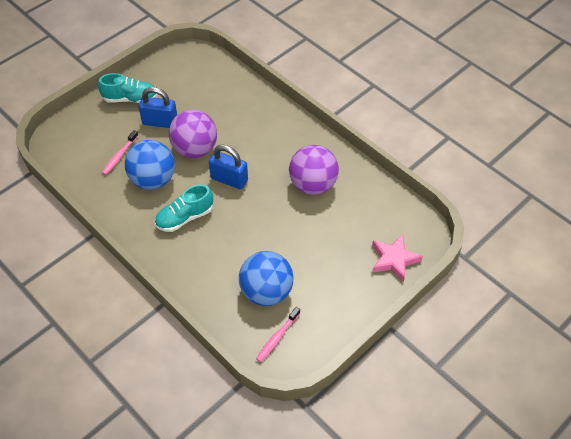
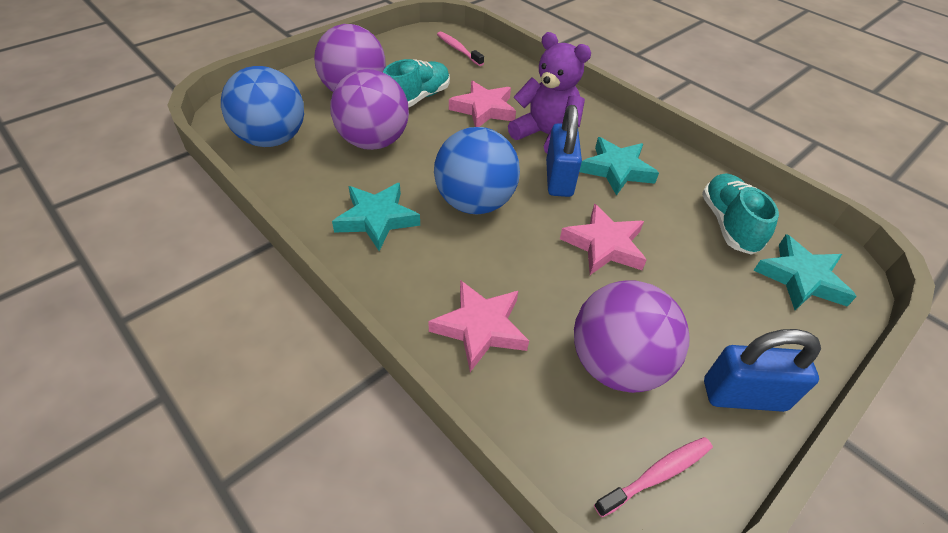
pink star: [372,234,423,282] = 1 -> [428,280,529,372] [449,80,516,127] [560,204,647,275] = 3
purple ball: [169,110,217,158] [289,145,339,195] = 2 -> [314,24,386,92] [330,69,409,150] [574,280,690,393] = 3
purple teddy bear: none = 0 -> [508,32,591,153] = 1
turquoise star: none = 0 -> [332,183,420,251] [579,137,659,196] [753,234,857,310] = 3

